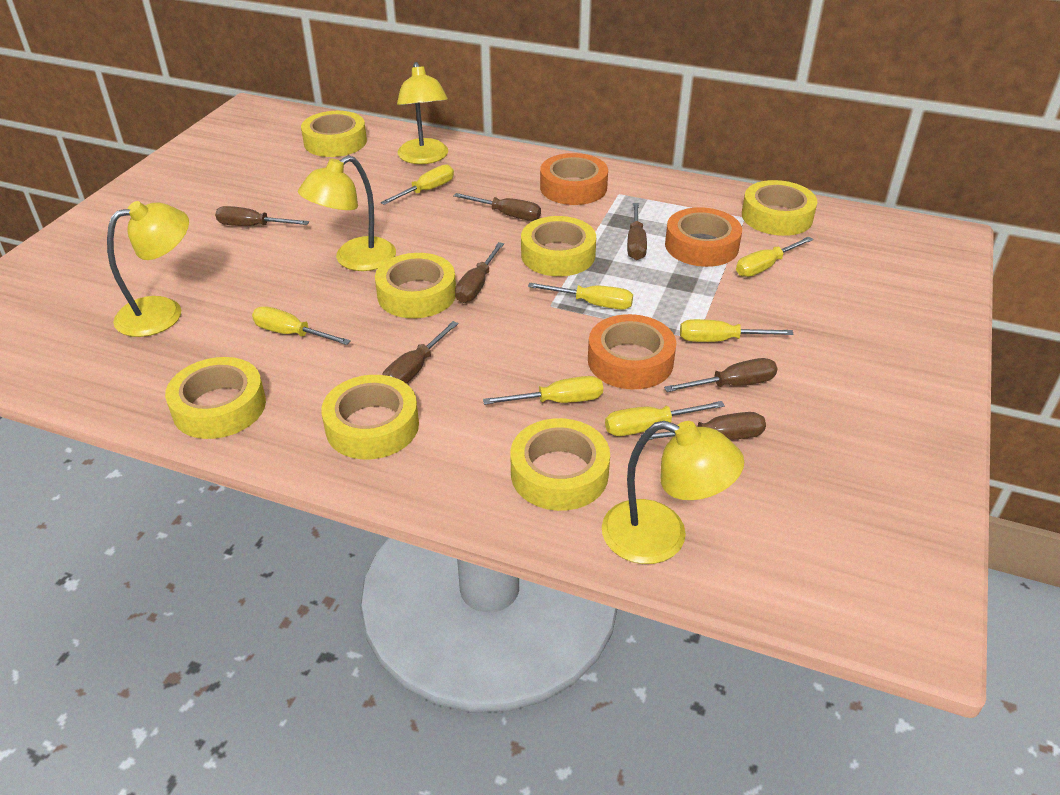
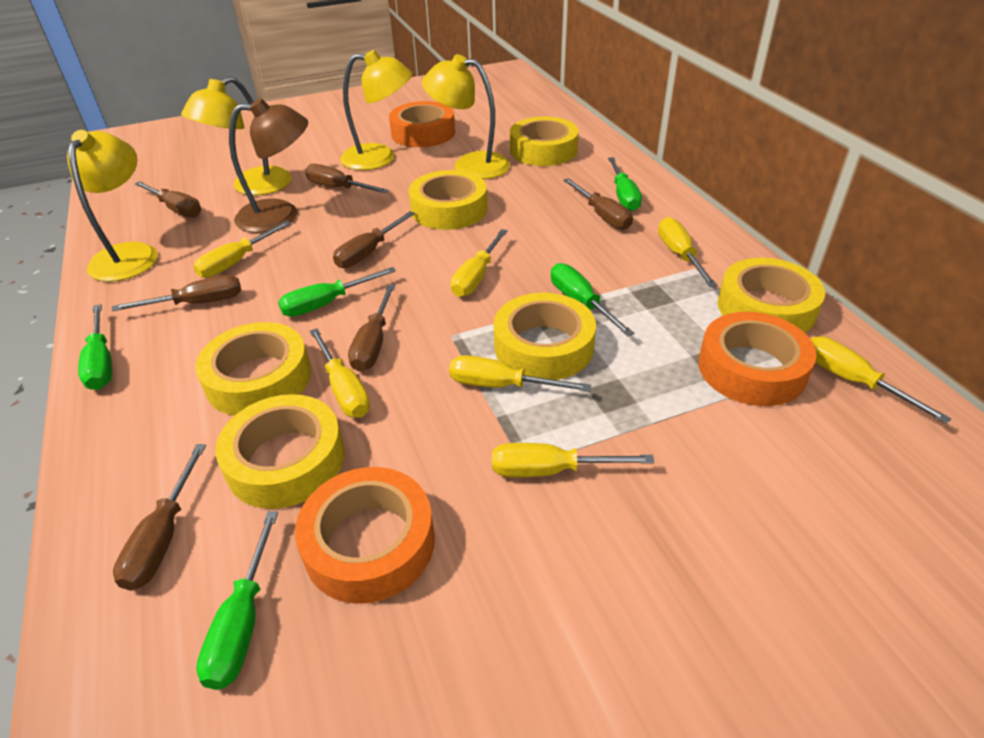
brown lamp: none = 0 -> [229,98,308,233] = 1
green screwdriver: none = 0 -> [78,304,112,390] [196,511,278,690] [278,267,396,317] [551,263,634,336] [608,157,642,211] = 5
yellow tape: [165,357,266,439] [301,111,367,157] [321,375,419,459] [375,253,456,318] [510,418,610,511] [521,216,596,276] [742,180,818,236] = 7 -> [196,322,311,416] [215,394,345,509] [409,170,487,230] [494,293,596,380] [510,116,579,166] [718,258,825,333] = 6

